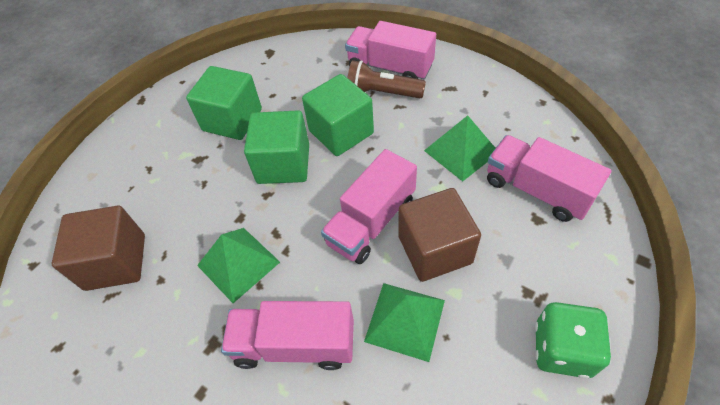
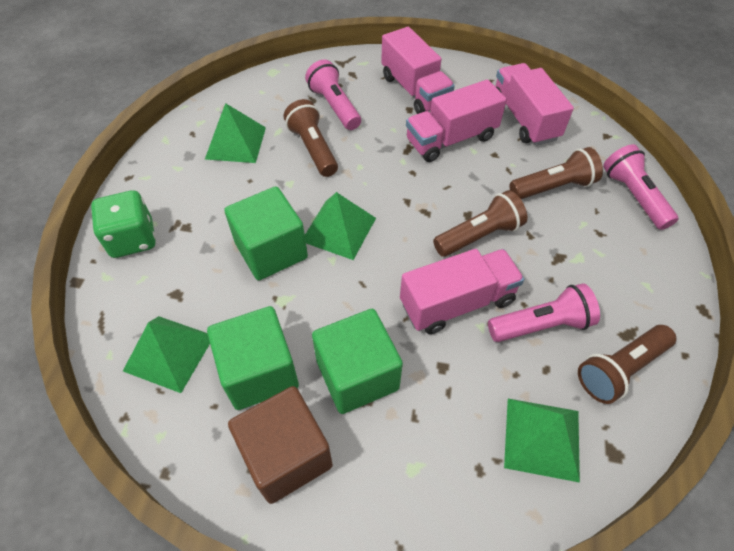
brown cube: [52,205,145,291] [398,188,481,282] = 2 -> [228,386,333,504] = 1
brown flashlight: [348,60,426,98] = 1 -> [284,99,338,177] [433,190,527,257] [509,147,603,199] [578,325,676,404] = 4
green pyramid: [197,228,280,303] [364,283,445,362] [424,115,495,182] = 3 -> [123,316,210,393] [205,103,266,163] [305,192,376,260] [504,399,580,483] = 4
pink flashlight: none = 0 -> [305,60,361,130] [488,283,600,342] [603,144,678,230] = 3

